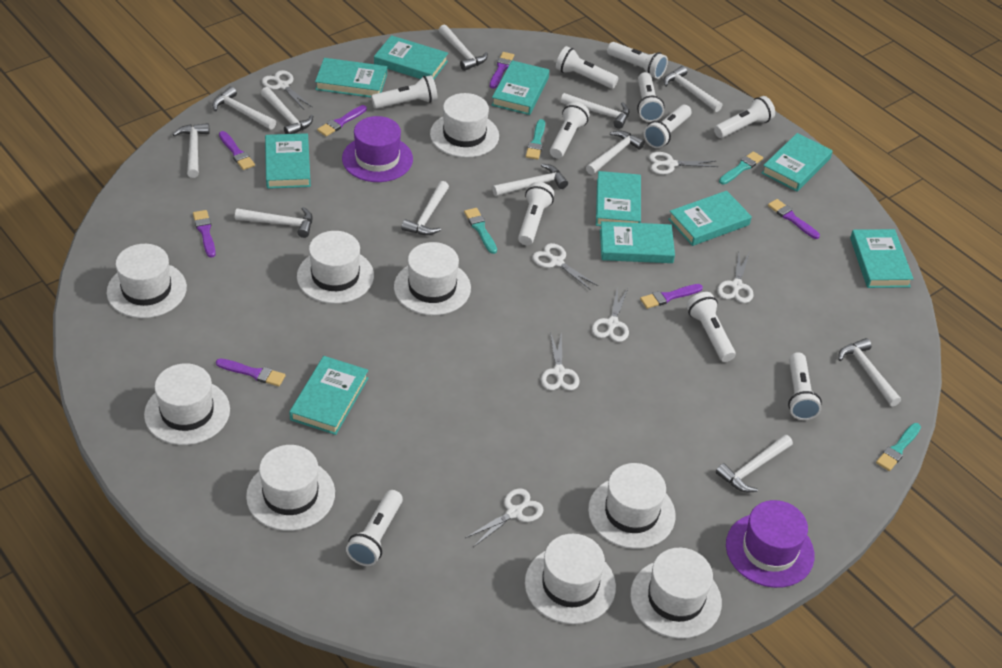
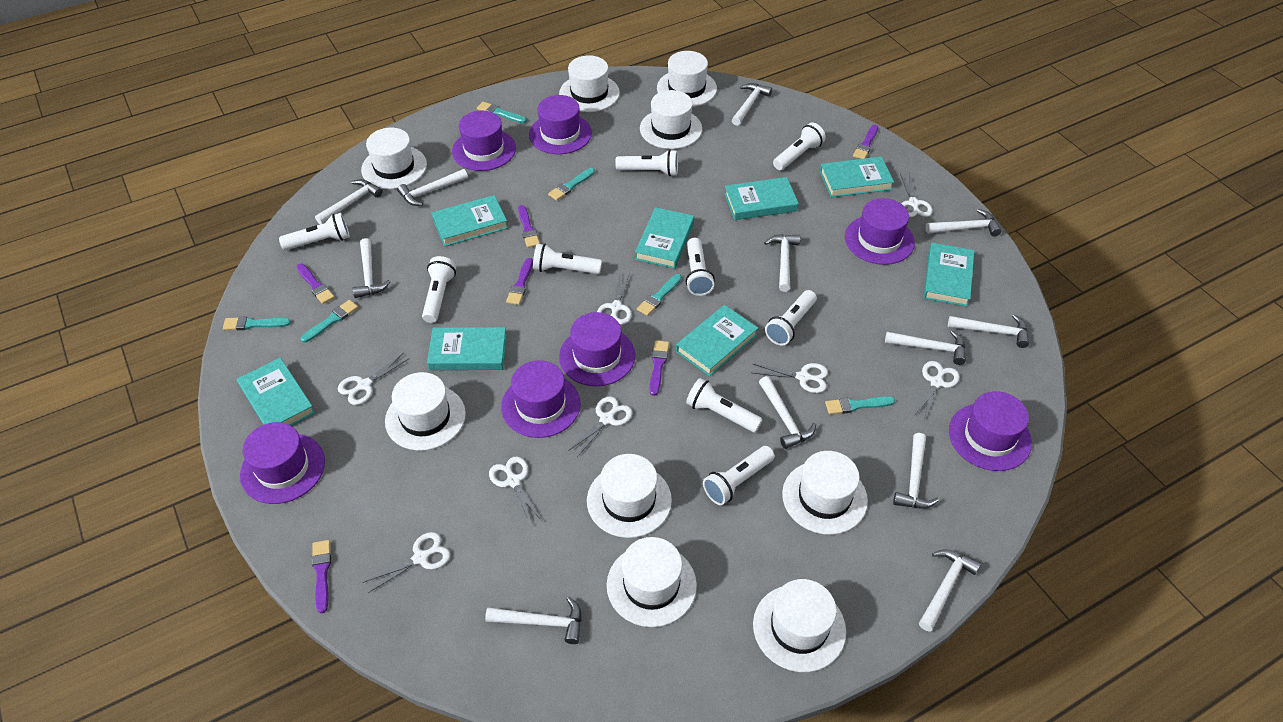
purple brush: [193,210,216,258] [216,358,286,386] [219,131,255,170] [317,105,367,137] [490,52,514,89] [640,284,703,309] [768,199,820,239] = 7 -> [296,264,335,304] [312,540,331,613] [506,258,533,305] [518,205,540,248] [649,340,669,396] [853,125,878,159] = 6
purple hat: [342,116,413,182] [726,500,815,588] = 2 -> [240,422,325,504] [452,111,516,171] [501,360,581,438] [529,95,592,154] [559,312,635,386] [845,198,915,265] [949,391,1032,471] = 7
turquoise book: [265,133,311,189] [289,356,368,435] [315,58,387,98] [374,35,448,79] [492,60,549,115] [596,171,641,226] [600,221,675,263] [668,191,752,246] [762,133,833,192] [850,229,913,288] = 10 -> [237,358,315,426] [427,327,507,370] [432,195,508,247] [635,207,694,269] [676,305,758,376] [724,177,799,220] [820,157,894,197] [923,243,974,307] = 8
turquoise brush: [464,208,497,254] [526,119,545,160] [719,151,763,184] [876,423,921,471] = 4 -> [223,316,291,330] [301,300,358,343] [477,102,527,123] [548,168,595,201] [637,274,682,316] [825,396,895,414] = 6
white flashlight: [346,490,403,566] [371,75,437,109] [518,182,554,245] [550,102,590,159] [556,46,618,89] [607,42,668,79] [637,72,664,122] [644,105,692,148] [687,292,736,362] [714,96,775,138] [788,352,822,420] = 11 -> [279,213,350,250] [422,256,456,323] [533,244,602,274] [615,150,678,176] [686,238,715,296] [686,378,763,433] [703,446,775,505] [765,290,817,345] [773,123,826,170] = 9
white scissors: [262,70,312,109] [465,488,544,547] [532,243,598,290] [541,331,579,390] [592,286,629,342] [649,152,718,175] [717,254,753,303] = 7 -> [338,353,410,405] [363,532,450,593] [489,457,543,524] [568,396,633,457] [597,273,632,325] [753,363,828,393] [900,172,933,217] [913,361,960,421] = 8

